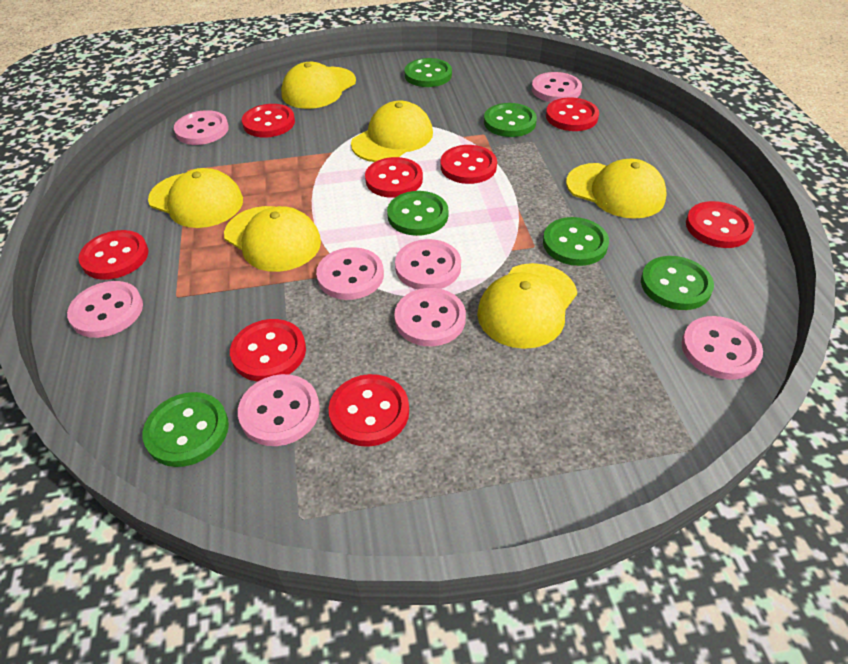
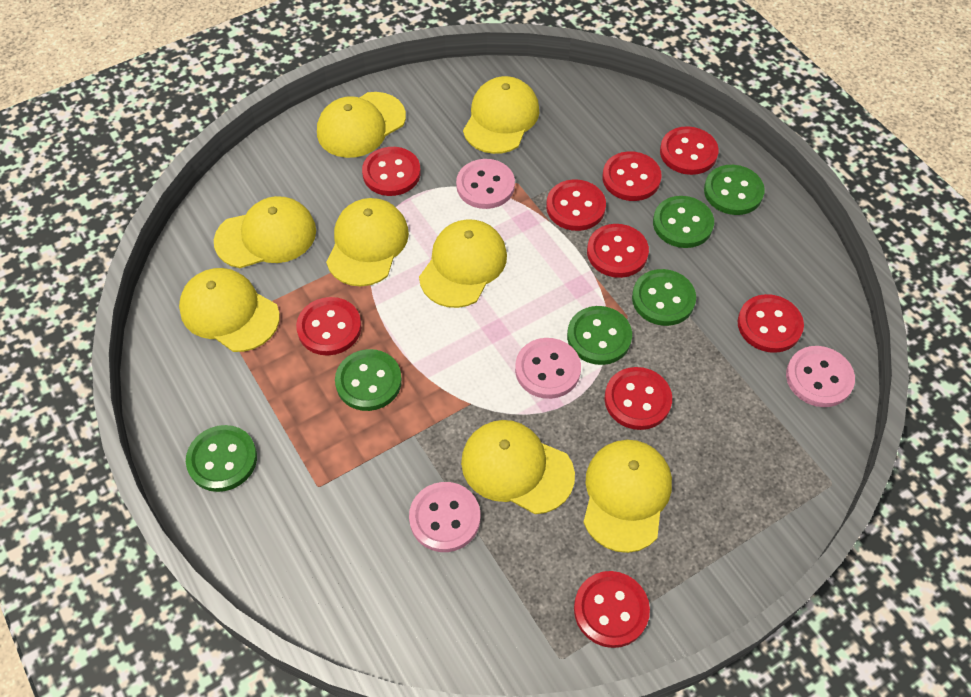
pink button: [67,281,143,338] [174,110,229,145] [238,374,320,446] [316,247,384,300] [394,288,466,346] [395,239,461,289] [532,72,582,102] [682,316,763,380] = 8 -> [409,482,480,552] [456,159,515,209] [515,338,581,399] [786,346,855,407] = 4
red button: [78,230,148,280] [230,319,306,382] [242,104,295,138] [329,374,409,447] [365,157,423,198] [441,145,497,184] [546,97,599,131] [686,201,754,248] = 8 -> [296,297,361,356] [362,147,421,196] [546,179,606,231] [574,571,650,648] [587,224,649,278] [602,151,662,201] [605,367,672,430] [660,126,719,175] [738,294,804,353] = 9
yellow cap: [148,168,243,228] [224,206,321,272] [281,62,356,109] [351,101,433,162] [477,263,577,349] [566,159,667,219] = 6 -> [179,268,280,352] [214,196,316,268] [317,92,406,158] [326,198,409,286] [419,219,507,308] [461,420,575,514] [463,76,539,154] [583,440,672,553] = 8

